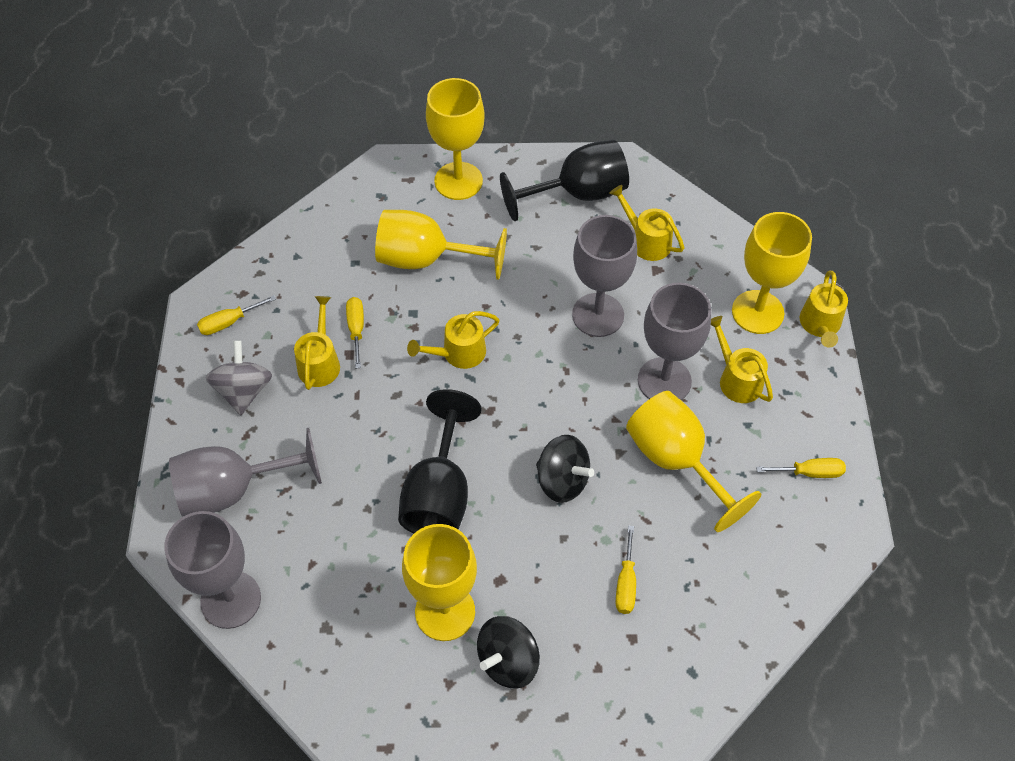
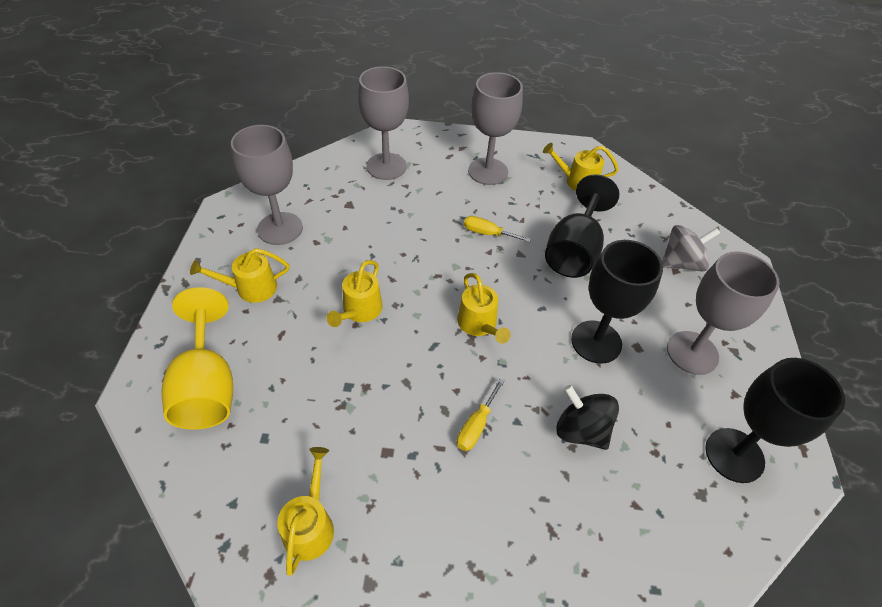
black goblet: [398,389,481,534] [500,140,629,221] = 2 -> [545,174,619,278] [571,240,663,364] [705,358,845,483] = 3
black spinning top: [477,616,540,689] [536,435,594,503] = 2 -> [556,385,619,450] = 1
yellow goblet: [375,210,507,280] [402,524,477,641] [426,78,485,200] [626,391,761,532] [732,212,812,334] = 5 -> [161,287,233,430] = 1
yellow screwdriver: [197,295,276,335] [346,297,364,369] [616,525,636,614] [756,458,846,478] = 4 -> [457,379,505,451] [464,216,531,242] = 2

